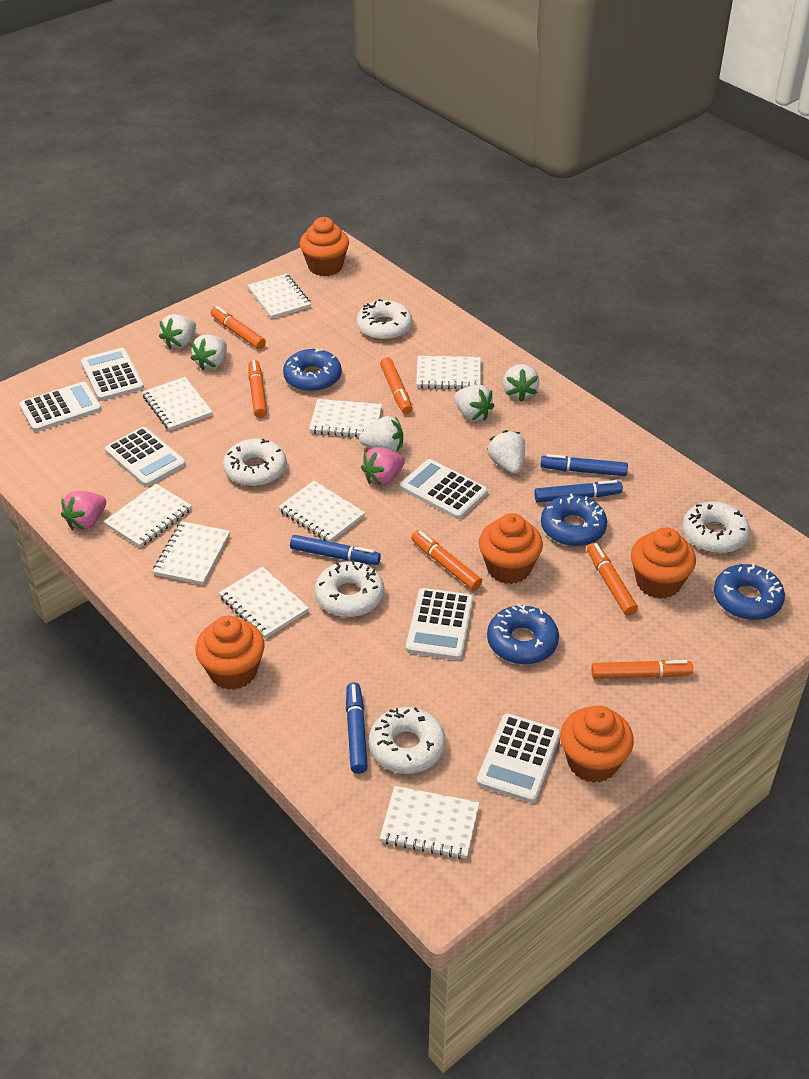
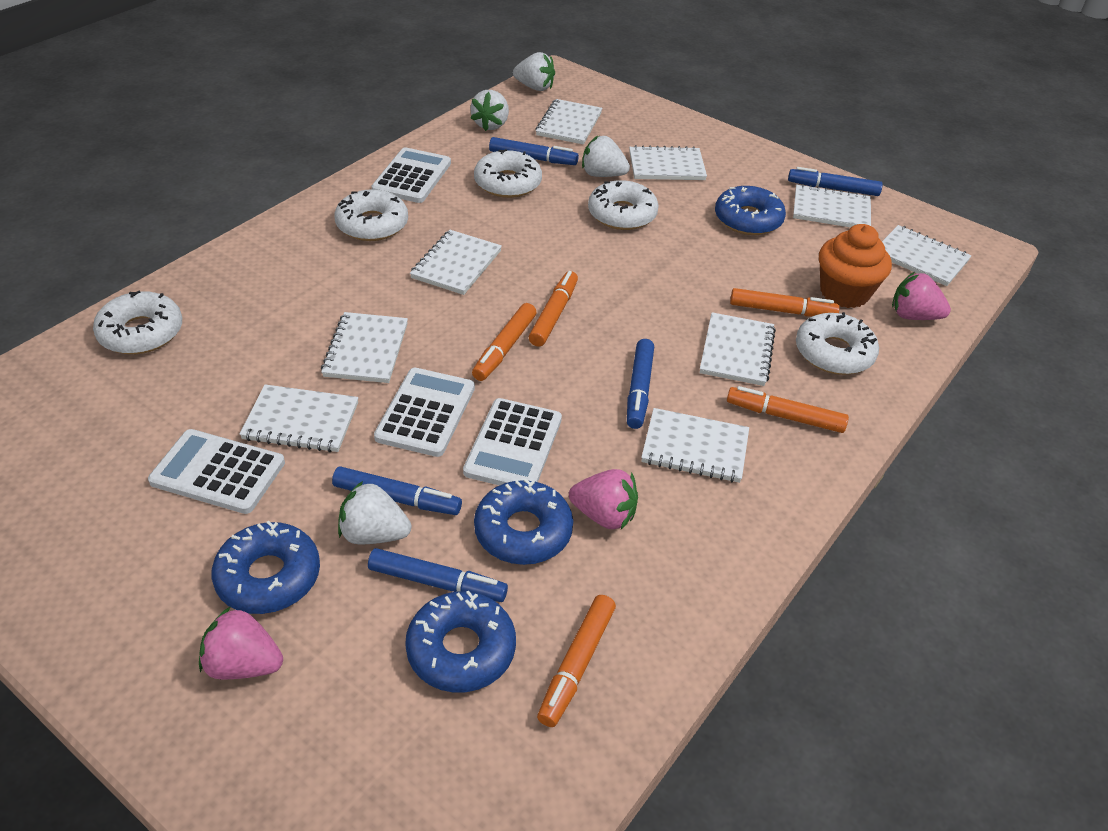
blue marker: [290,535,381,565] [346,682,368,774] [534,480,623,502] [540,454,628,476] = 4 -> [332,466,462,515] [368,548,508,602] [489,137,579,165] [627,339,654,429] [788,167,883,196] = 5
orange cupcake: [195,616,265,690] [299,217,349,276] [479,513,543,584] [560,705,634,783] [631,527,696,599] = 5 -> [819,224,892,308] = 1
orange marker: [211,306,266,349] [249,360,267,418] [380,357,412,414] [411,530,482,590] [587,542,638,616] [591,660,693,679] = 6 -> [472,303,536,381] [529,271,578,347] [537,595,616,727] [727,386,849,433] [730,288,840,317] = 5
pink strawberry: [61,491,106,530] [361,447,405,486] = 2 -> [199,606,283,679] [569,469,638,529] [892,272,951,320] = 3
white calculator: [19,382,102,432] [81,348,144,401] [105,427,186,487] [400,459,488,519] [406,588,474,660] [477,713,560,803] = 6 -> [148,429,285,514] [372,147,451,203] [374,368,475,457] [463,398,562,486] = 4
white strawberry: [159,314,196,349] [191,335,227,370] [359,416,403,452] [454,385,494,421] [487,430,525,474] [503,364,539,402] = 6 -> [338,481,411,544] [470,90,509,131] [513,52,555,91] [582,136,630,177] = 4

